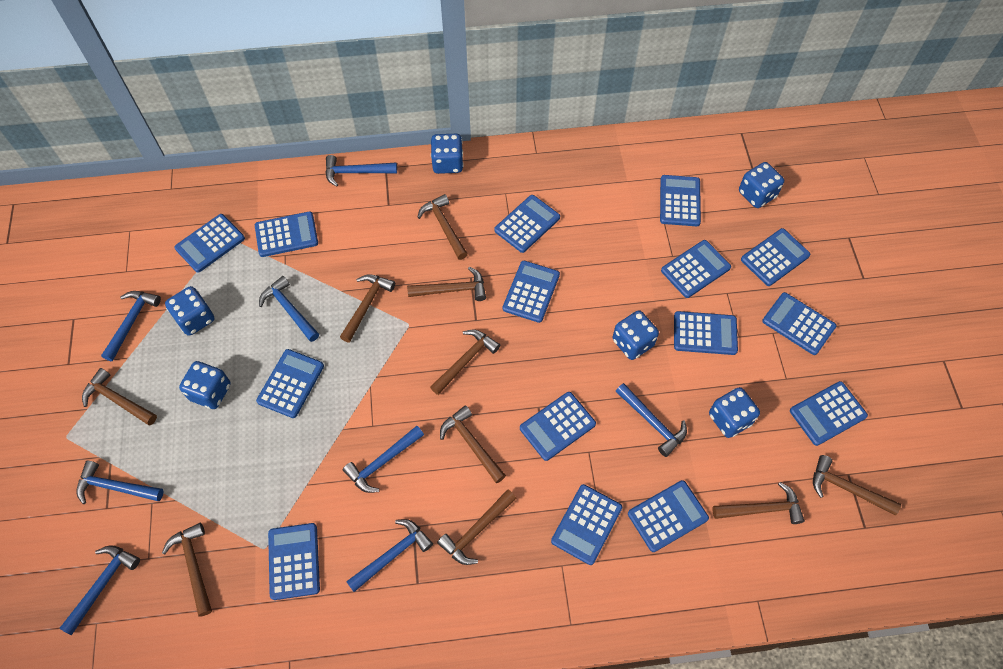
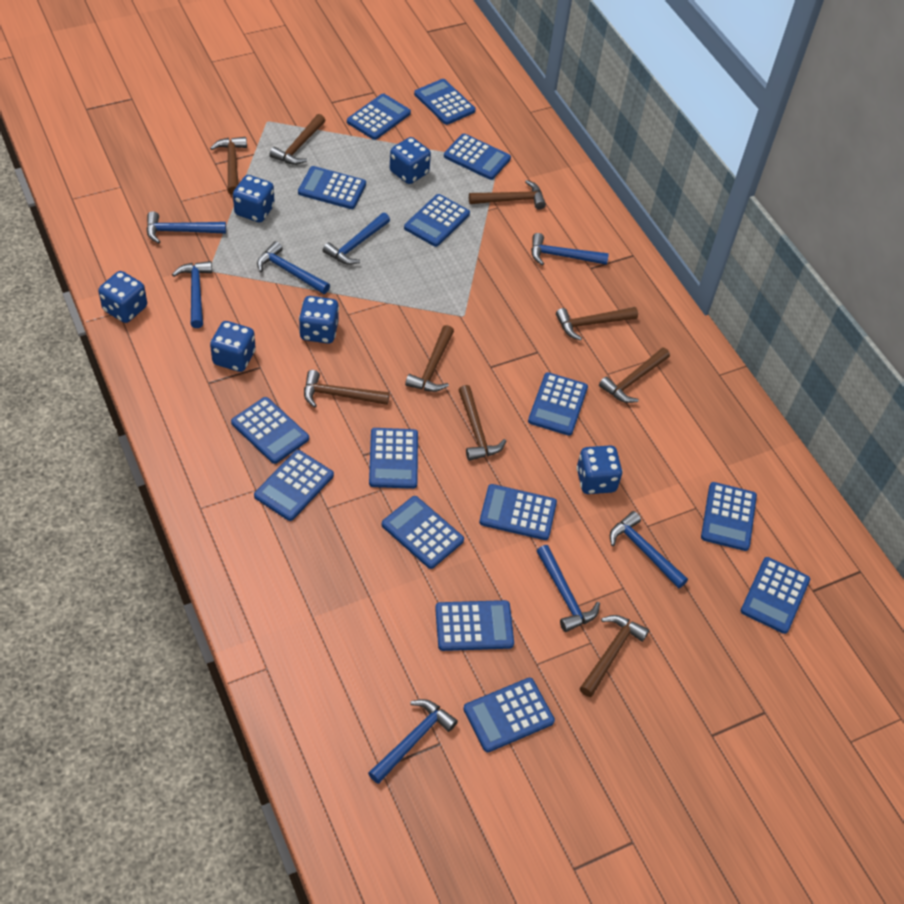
brown hammer: [82,368,157,425] [162,523,212,617] [340,274,395,343] [407,267,486,301] [417,194,468,260] [430,330,500,395] [437,490,517,565] [440,405,506,483] [713,482,805,524] [813,455,901,515] = 10 -> [210,137,247,195] [269,114,326,165] [304,370,390,408] [405,325,454,392] [459,385,506,461] [469,180,546,210] [556,307,638,341] [580,615,649,697] [599,348,670,403] = 9

